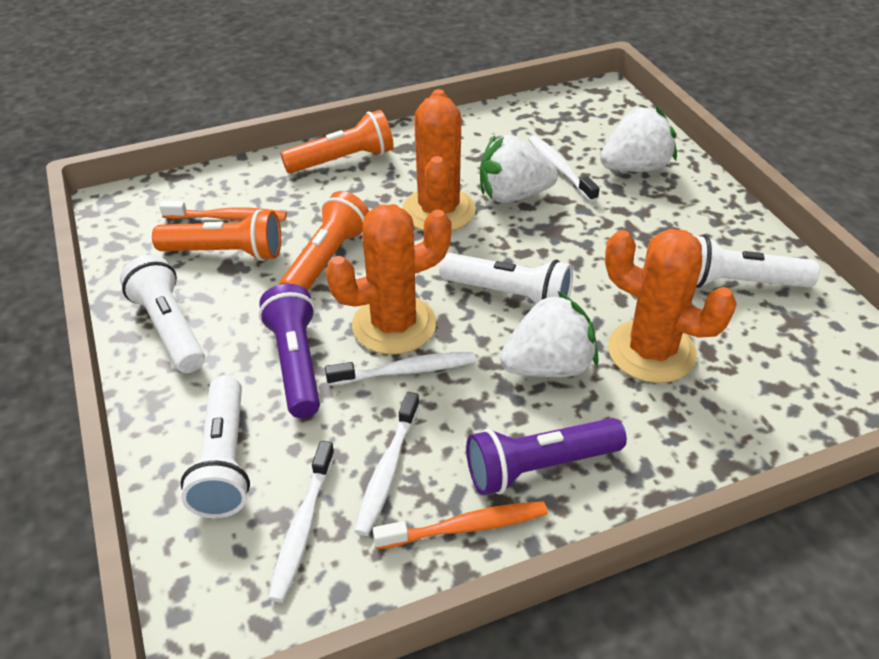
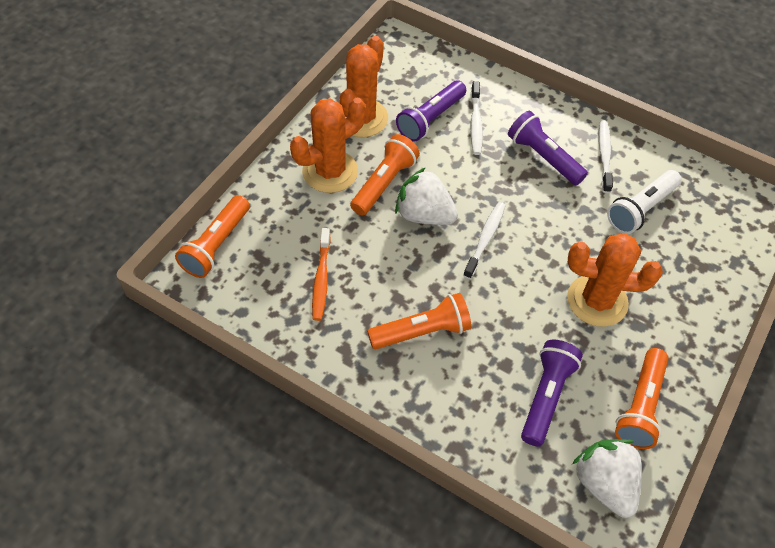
orange flashlight: [152,209,281,261] [279,191,369,291] [280,110,394,173] = 3 -> [175,195,250,278] [350,134,420,216] [367,293,471,349] [615,348,668,449] = 4
orange toothbrush: [159,201,287,221] [373,501,548,549] = 2 -> [312,228,330,321] = 1
purple flashlight: [259,284,320,418] [466,418,627,495] = 2 -> [396,80,466,142] [508,111,588,185] [521,340,583,447] = 3
white flashlight: [120,255,205,373] [180,375,250,518] [439,253,573,304] [695,235,820,288] = 4 -> [607,170,682,234] = 1
white strawberry: [480,135,558,203] [500,291,599,377] [600,106,677,172] = 3 -> [395,167,458,225] [572,439,642,518] = 2
white toothbrush: [268,441,335,602] [325,352,476,386] [354,392,420,536] [528,136,600,202] = 4 -> [463,202,506,279] [470,81,483,155] [599,121,613,193] = 3

